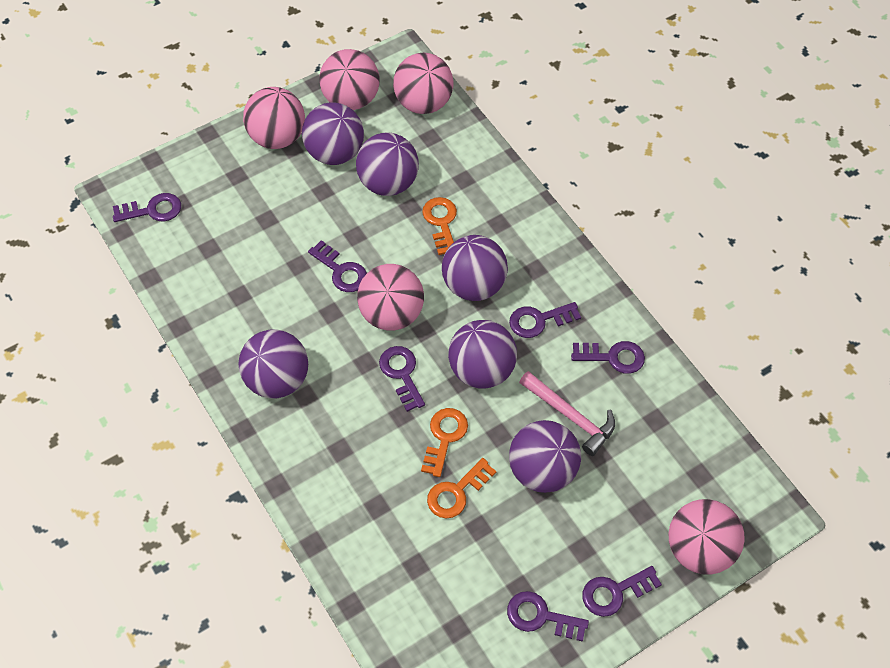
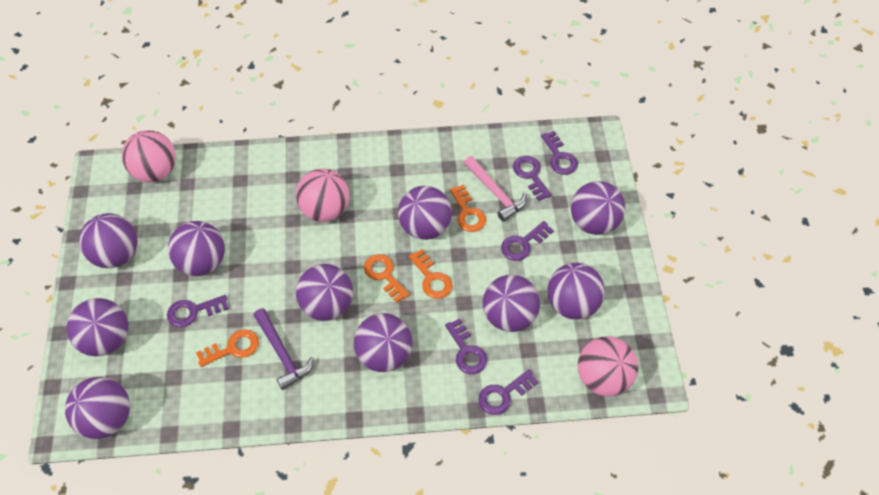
orange key: [421,408,468,477] [422,197,457,255] [427,458,496,518] = 3 -> [196,329,259,367] [364,254,410,303] [409,249,452,299] [450,185,486,232] = 4
pink ball: [243,87,305,149] [320,49,379,110] [357,264,424,331] [393,53,453,114] [669,499,745,574] = 5 -> [122,130,176,182] [296,168,350,222] [578,336,638,396] = 3
purple ball: [238,329,308,398] [302,102,364,165] [356,132,419,196] [442,235,508,301] [448,320,517,389] [509,420,581,493] = 6 -> [65,377,130,439] [67,298,128,356] [79,213,137,268] [168,221,225,276] [296,264,353,321] [354,313,412,372] [398,186,452,240] [483,275,540,332] [547,263,605,319] [571,181,625,235] = 10
purple hammer: none = 0 -> [254,308,314,390] = 1
purple key: [113,193,181,222] [308,240,367,292] [379,346,425,412] [507,591,589,642] [509,302,581,338] [571,341,645,374] [582,566,662,617] = 7 -> [167,295,229,327] [445,318,488,374] [478,369,539,415] [501,221,554,261] [513,156,552,201] [541,131,578,175] = 6

